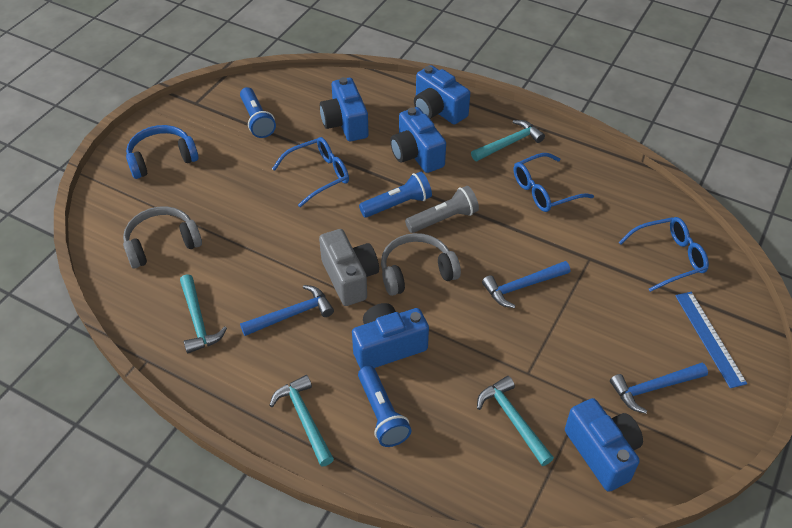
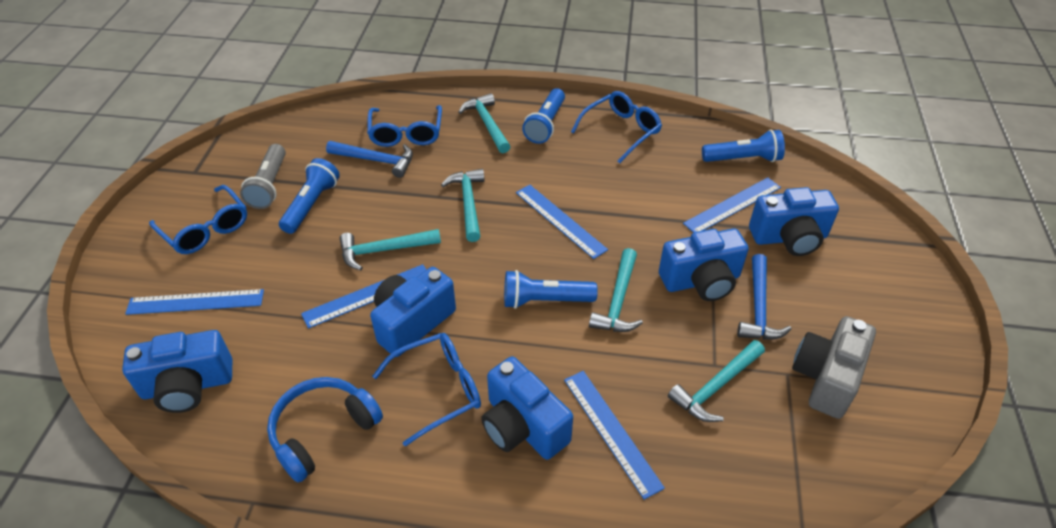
blue flashlight: [240,87,276,138] [358,366,411,447] [359,172,432,218] = 3 -> [279,158,340,234] [504,270,598,309] [522,88,565,144] [702,129,785,162] = 4
blue glasses: [272,137,349,207] [514,153,594,212] [618,217,709,292] = 3 -> [149,185,247,254] [367,105,442,147] [372,333,481,446] [571,91,662,163] = 4
blue hammer: [240,285,334,336] [482,261,570,308] [610,363,708,414] = 3 -> [326,141,413,178] [737,254,792,340] = 2
blue ruler: [675,292,747,388] = 1 -> [125,289,264,315] [301,264,426,329] [516,185,608,259] [564,371,665,500] [683,177,781,233] = 5
grey headphones: [123,206,202,268] [381,233,461,296] = 2 -> none = 0
turquoise hammer: [180,274,227,354] [269,375,334,466] [471,120,545,161] [477,376,554,466] = 4 -> [340,229,441,270] [441,169,484,242] [458,93,510,153] [589,248,643,332] [668,340,765,422] = 5

